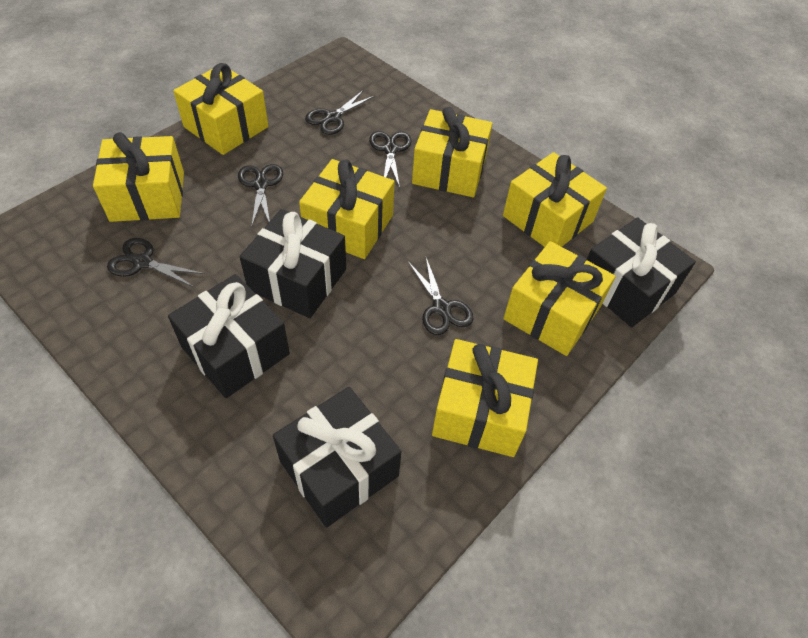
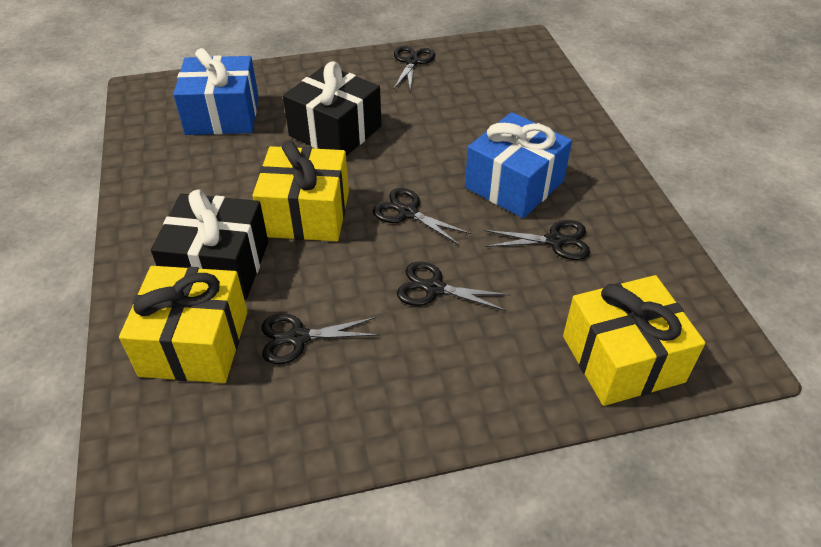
black gift: [168,274,290,398] [240,209,346,318] [273,387,401,528] [587,218,696,327] = 4 -> [151,189,268,300] [283,61,381,156] = 2
blue gift: none = 0 -> [173,48,258,135] [465,112,572,218] = 2
yellow gift: [93,132,184,222] [173,63,268,155] [299,159,395,259] [412,107,493,197] [432,339,538,457] [503,152,607,247] [503,241,616,356] = 7 -> [119,266,247,383] [252,140,349,241] [563,275,705,406] = 3

